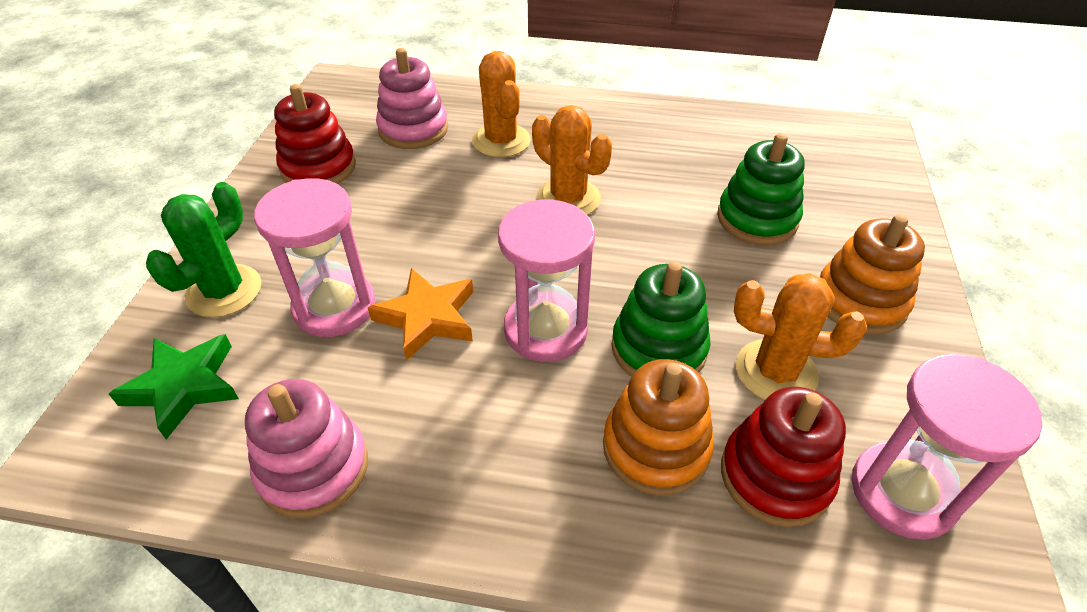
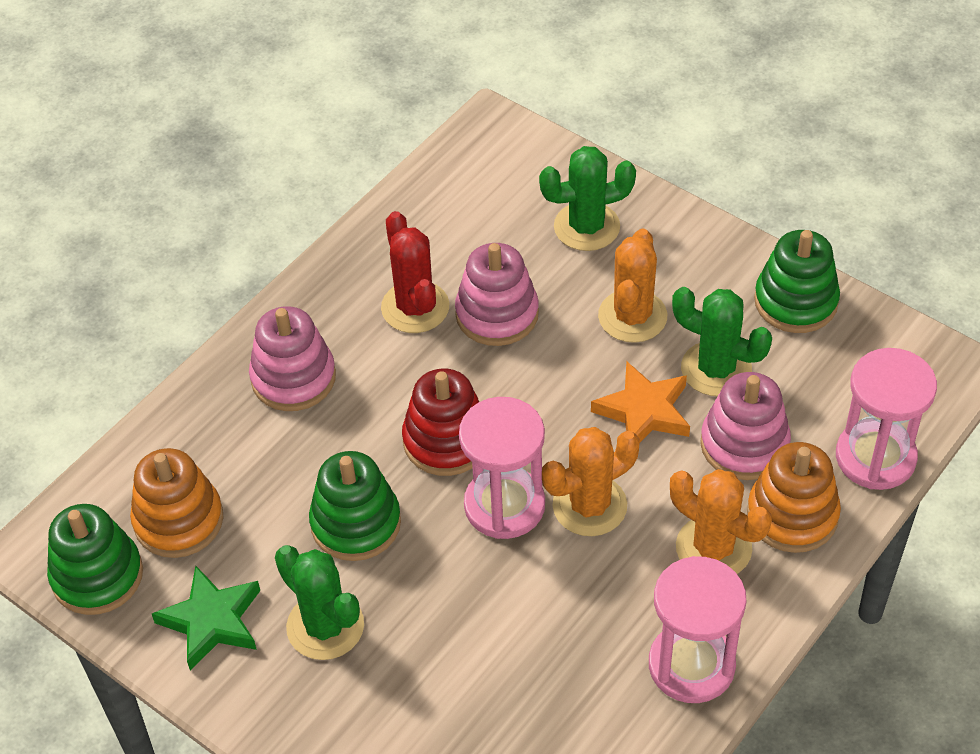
green cactus: [146,182,261,318] = 1 -> [275,545,364,660] [539,146,636,251] [672,287,772,396] = 3
green stacking toy: [611,261,710,377] [717,133,805,245] = 2 -> [47,504,143,615] [309,451,401,561] [754,230,840,333] = 3
pink stacking toy: [245,379,368,518] [376,48,448,149] = 2 -> [249,306,336,411] [455,243,539,346] [700,372,791,480] = 3
red cactus: none = 0 -> [381,211,449,333] = 1
red stacking toy: [274,84,356,184] [721,387,846,527] = 2 -> [402,369,479,476] = 1

